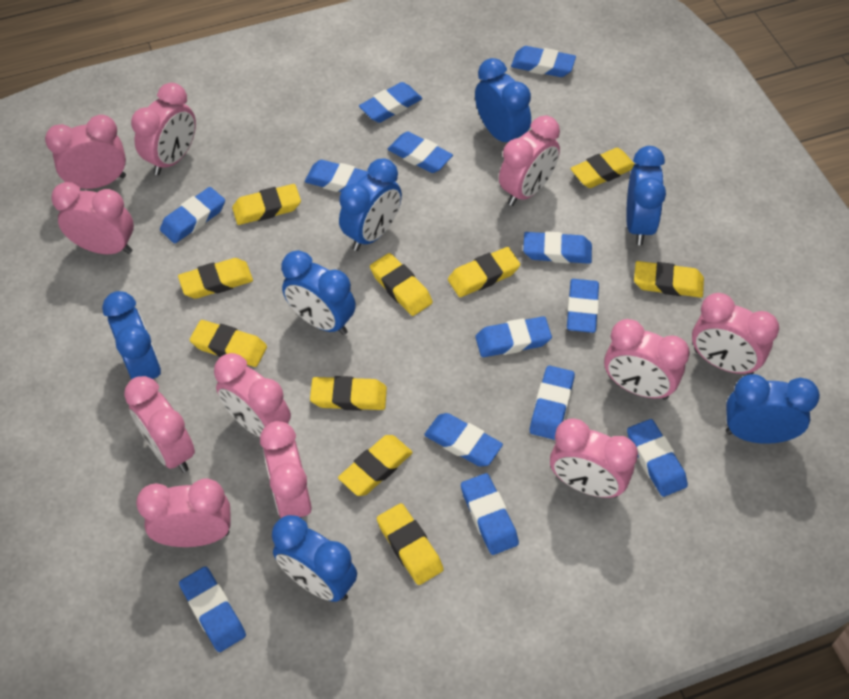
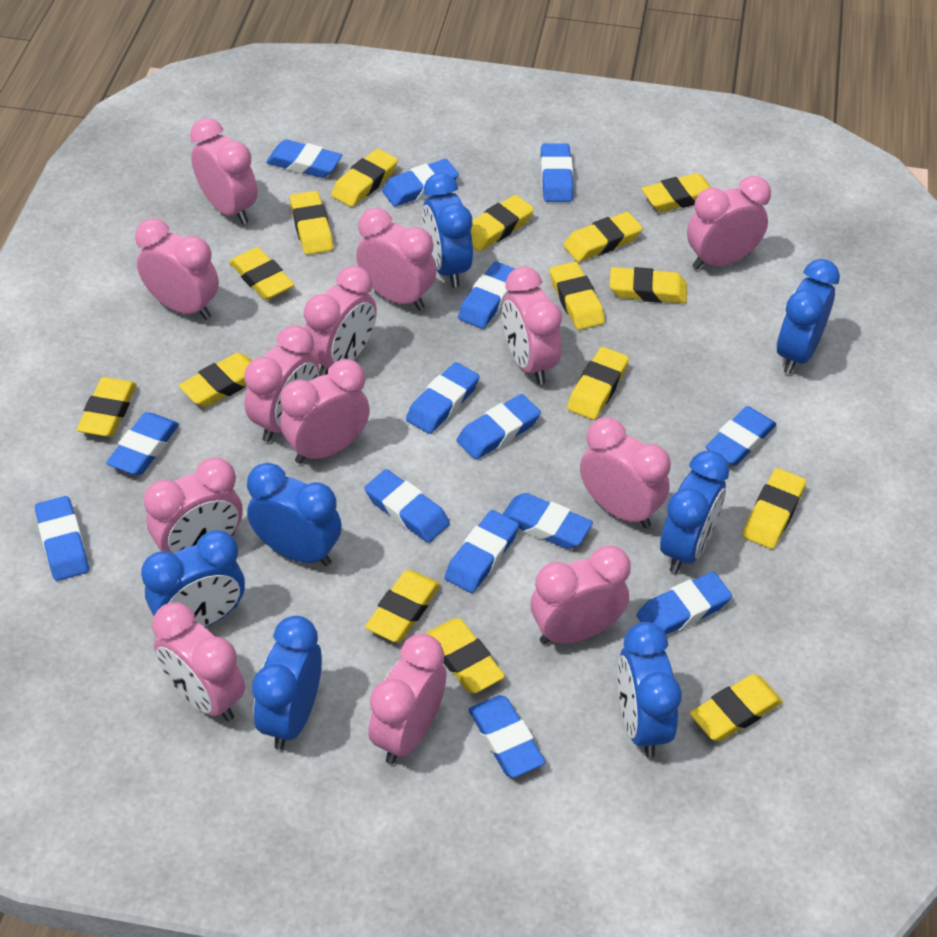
blue eraser: [160,187,225,243] [179,566,246,652] [305,160,369,192] [359,82,422,123] [388,131,453,173] [424,413,503,467] [461,473,519,555] [475,316,552,357] [511,46,576,77] [523,231,592,264] [530,366,575,440] [567,279,599,333] [627,419,688,497] = 13 -> [35,496,89,581] [106,412,179,475] [266,140,342,178] [365,469,450,543] [382,159,459,207] [406,362,479,434] [445,510,519,593] [457,394,541,460] [458,262,515,329] [468,695,545,778] [502,493,593,549] [541,143,573,202] [637,572,732,635] [706,406,776,466] = 14
pink clock: [45,115,126,189] [51,182,134,254] [124,376,195,473] [131,83,196,175] [136,479,231,547] [214,353,291,437] [260,421,312,518] [499,116,560,206] [550,418,638,498] [604,319,690,400] [692,293,779,375] = 11 -> [135,219,219,320] [144,457,243,554] [152,602,245,721] [190,118,257,224] [244,325,319,442] [280,359,370,464] [304,266,377,376] [356,208,437,310] [368,634,447,764] [502,267,562,384] [531,545,631,645] [580,417,671,528] [687,176,771,270] = 13
yellow eraser: [178,258,253,299] [190,320,267,367] [232,184,301,225] [310,376,387,411] [338,435,413,496] [370,253,433,316] [377,503,444,585] [448,247,520,297] [571,148,635,188] [634,261,704,298] = 10 -> [77,377,137,437] [179,353,252,407] [229,247,294,300] [290,191,334,255] [331,149,398,207] [365,570,440,642] [426,618,505,693] [471,195,534,252] [550,262,605,330] [564,212,642,262] [567,347,629,420] [610,267,687,303] [641,173,711,212] [690,674,783,741] [743,468,806,549] = 15

